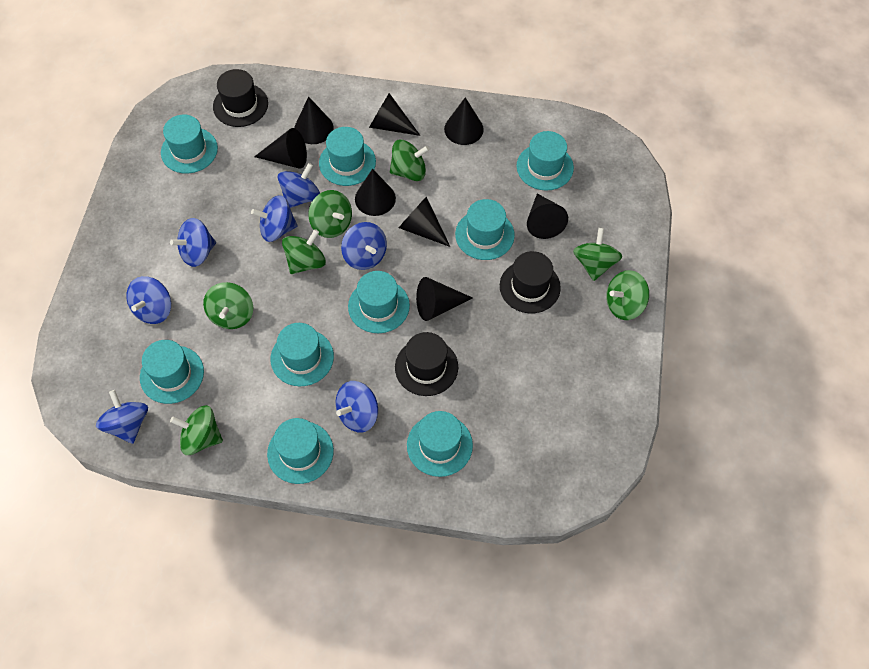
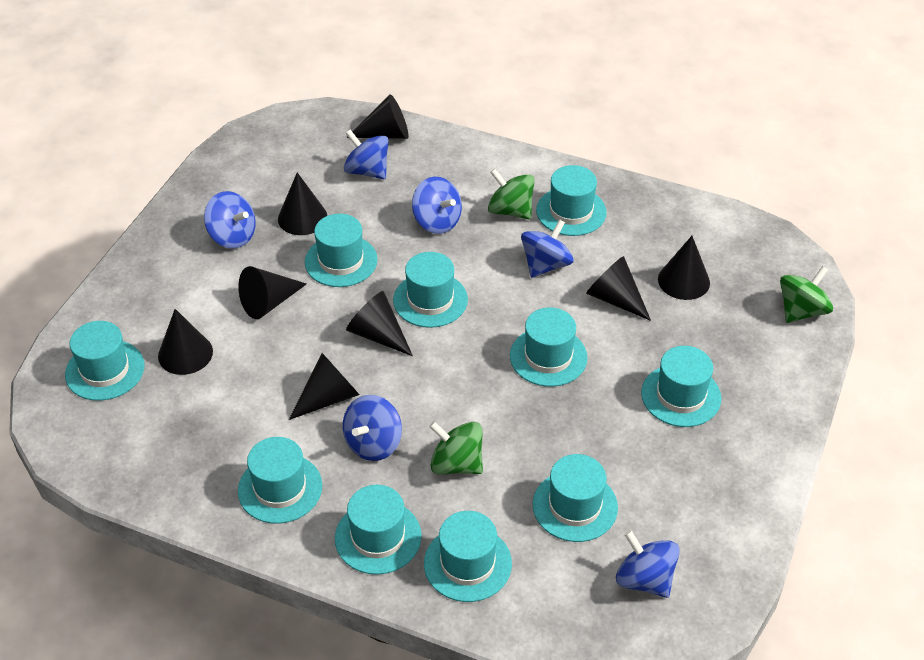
black hat: [213,69,268,127] [395,332,458,396] [500,251,561,313] = 3 -> none = 0
blue spinning top: [96,390,148,444] [126,276,171,324] [170,218,216,267] [251,195,298,242] [278,163,320,208] [336,381,378,432] [341,222,387,270] = 7 -> [204,191,256,249] [343,395,402,461] [344,130,389,179] [412,177,462,234] [521,219,573,278] [616,530,680,598] = 6
green spinning top: [170,405,223,455] [203,282,253,329] [282,229,326,274] [308,190,352,238] [390,139,429,181] [573,228,622,281] [606,270,649,320] = 7 -> [429,421,483,475] [488,169,534,219] [780,266,833,323] = 3
turquoise hat: [140,340,204,404] [161,115,218,174] [267,418,334,484] [271,323,334,386] [319,127,376,186] [348,271,410,333] [407,411,473,477] [455,199,515,260] [516,131,574,191] = 9 -> [65,321,145,401] [238,437,322,524] [305,214,378,287] [335,485,422,575] [393,252,468,328] [424,511,512,602] [510,308,587,387] [533,454,618,542] [536,165,607,236] [641,346,721,427] = 10

